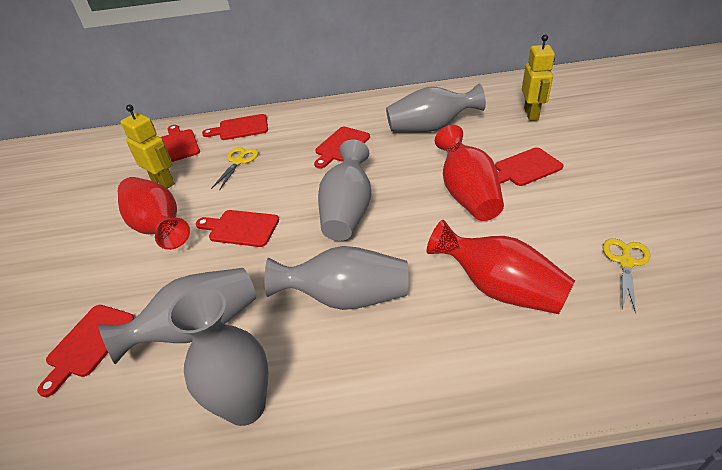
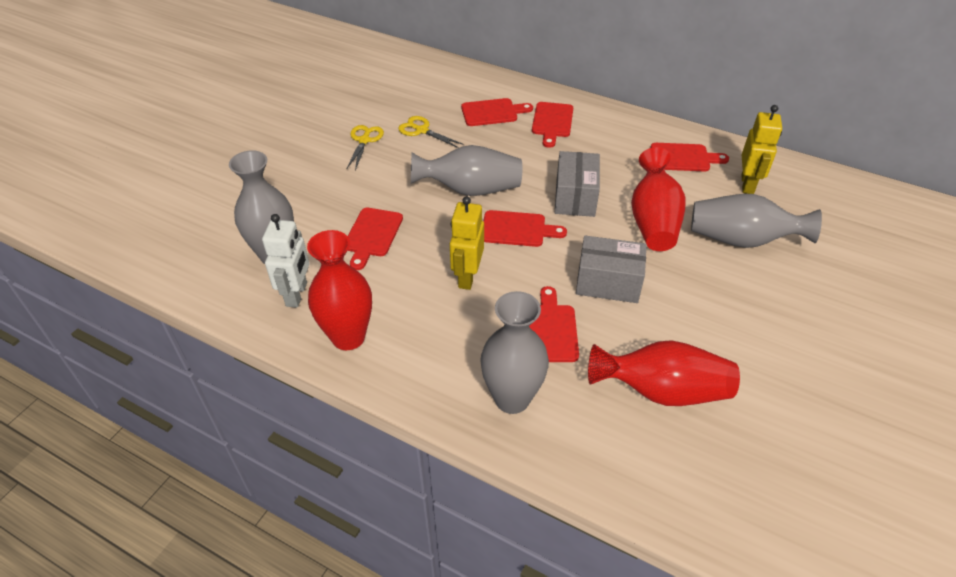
grey box: none = 0 -> [555,151,600,217] [576,236,647,303] = 2
grey vase: [98,268,256,364] [168,287,269,426] [265,246,409,310] [318,139,372,241] [386,83,486,132] = 5 -> [229,150,294,264] [411,145,523,196] [480,291,549,414] [691,194,822,248] = 4
white robot: none = 0 -> [262,214,309,308] = 1

